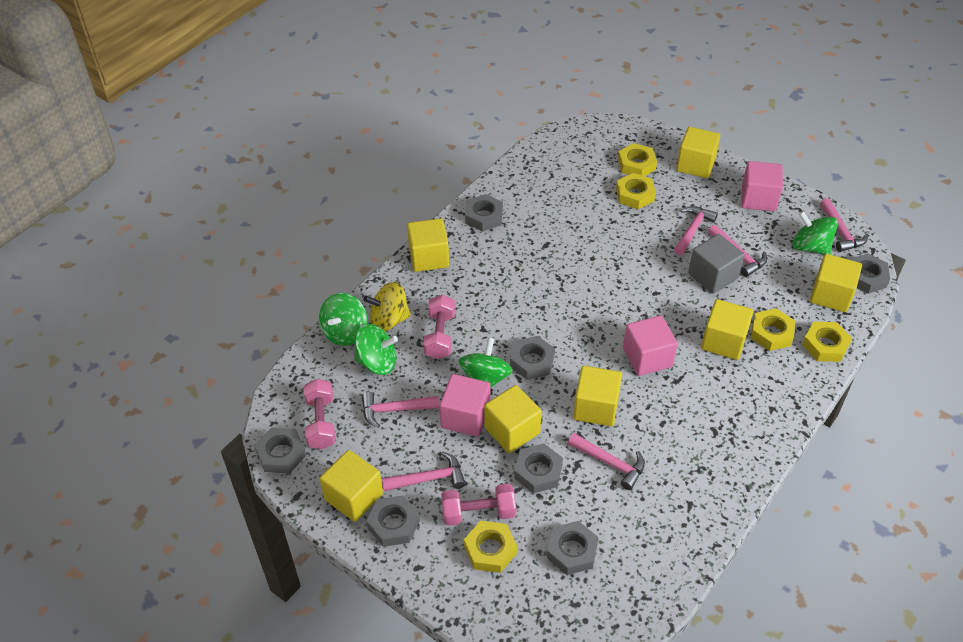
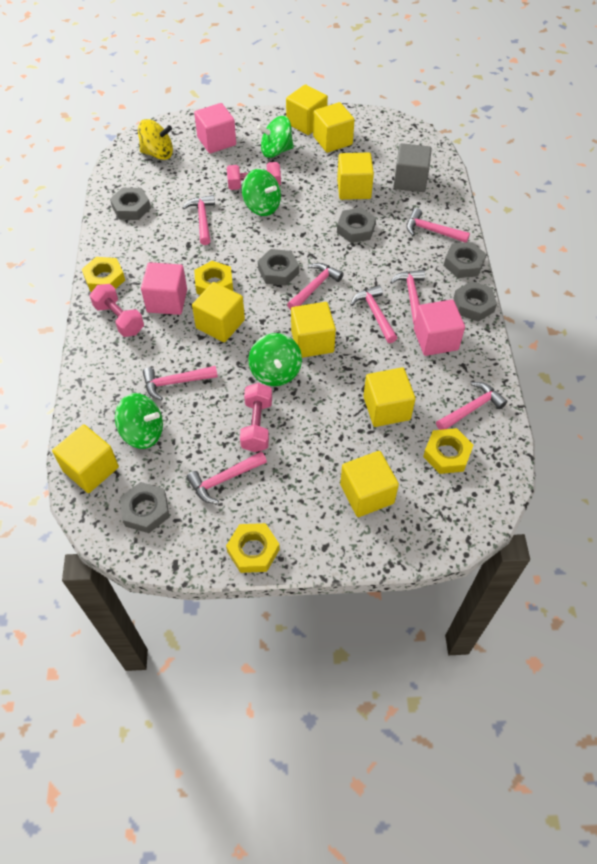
grey nut: [255,428,306,474] [366,496,420,547] [465,194,503,232] [510,336,555,380] [514,443,563,494] [547,521,599,575] [849,253,890,294] = 7 -> [110,188,151,220] [120,482,170,533] [258,249,299,286] [337,208,376,243] [444,242,486,278] [453,281,497,322] = 6
pink hammer: [362,392,439,428] [382,451,466,491] [568,433,645,490] [674,206,718,256] [708,225,767,277] [820,198,868,252] = 6 -> [143,366,218,401] [182,195,215,245] [186,451,267,504] [287,263,344,310] [350,285,397,343] [390,270,425,324] [406,208,470,243] [436,382,507,430] = 8
yellow cube: [320,450,383,522] [407,218,449,272] [484,385,542,453] [573,366,622,426] [676,127,721,178] [701,299,753,360] [810,254,862,312] = 7 -> [52,424,119,493] [192,282,245,342] [286,84,328,135] [291,302,336,358] [313,102,355,153] [337,153,374,200] [340,451,399,517] [363,367,416,427] = 8
yellow nut: [464,521,517,573] [616,173,656,209] [618,143,657,176] [751,308,796,351] [802,322,852,362] = 5 -> [82,257,125,292] [194,261,233,295] [226,523,280,573] [423,428,473,474] = 4

